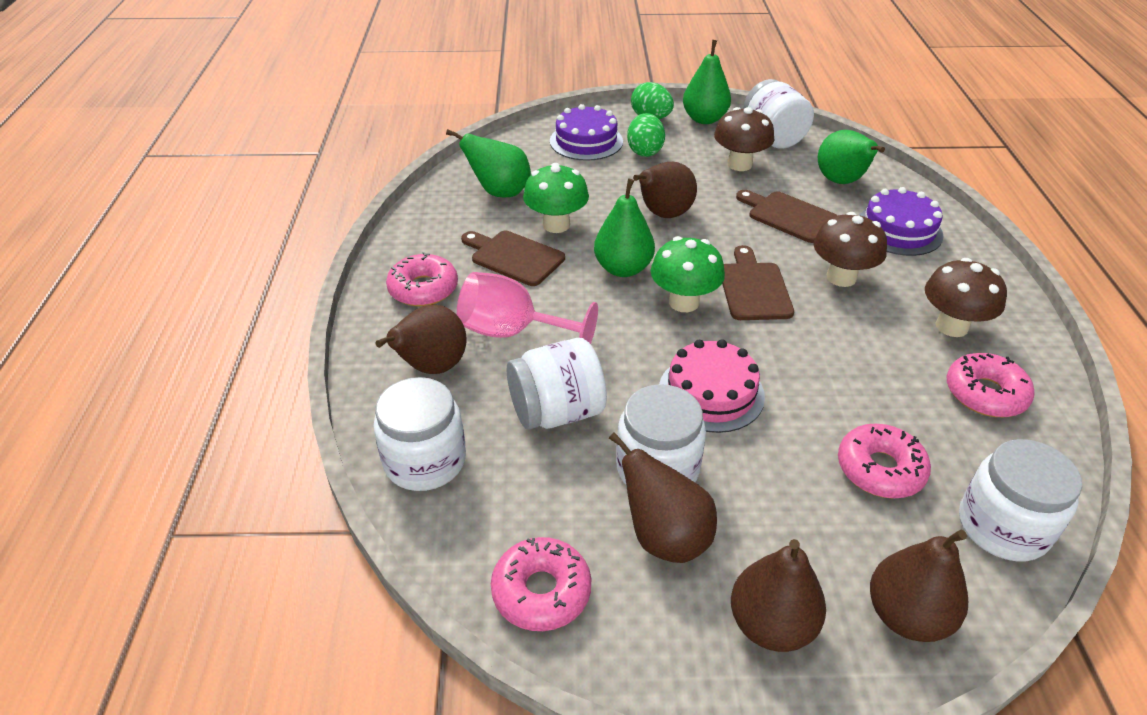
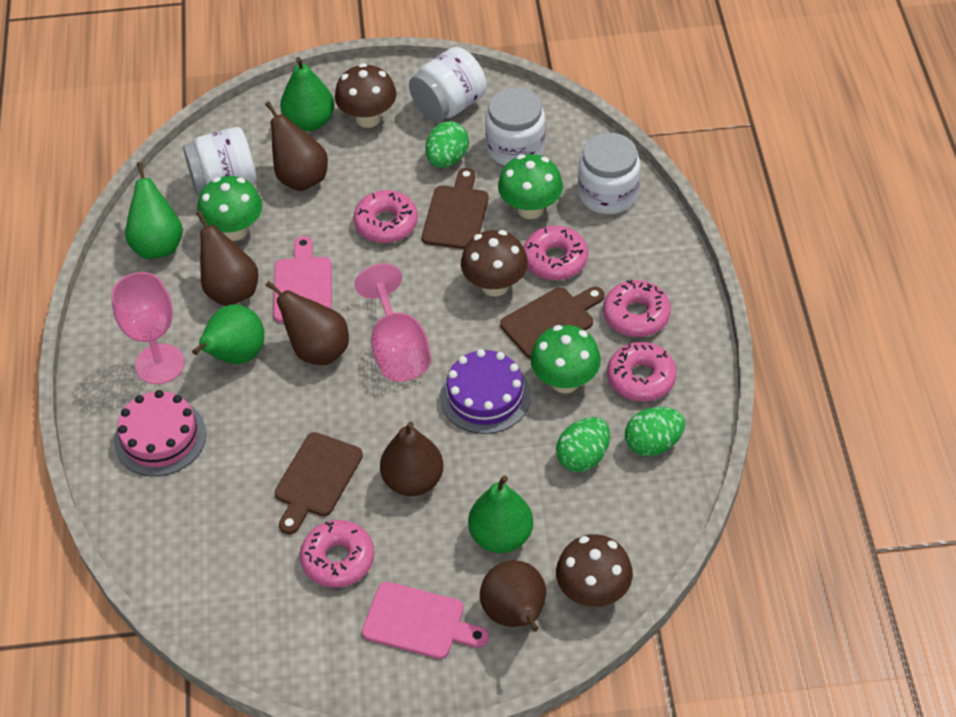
green egg: [627,113,665,157] [631,82,674,119] = 2 -> [425,121,469,168] [556,417,610,472] [625,407,685,456] = 3
green mushroom: [523,163,589,233] [651,236,725,312] = 2 -> [197,176,262,241] [498,154,563,219] [530,325,601,393] = 3
pink cutting board: none = 0 -> [273,236,332,323] [362,582,489,659] = 2
pink donut: [386,252,458,306] [491,537,592,631] [838,424,931,499] [947,353,1034,417] = 4 -> [300,520,374,588] [353,190,418,243] [523,226,588,280] [603,280,671,337] [607,342,677,402] = 5
pink goblet: [457,272,598,344] = 1 -> [111,272,184,384] [355,263,431,382] = 2
purple cake: [550,104,623,161] [859,187,944,256] = 2 -> [440,349,531,434] = 1
white jar: [374,377,466,491] [507,338,607,430] [616,384,706,485] [743,79,814,149] [959,439,1082,561] = 5 -> [183,127,257,196] [409,47,487,122] [485,87,546,166] [578,133,640,214] = 4

